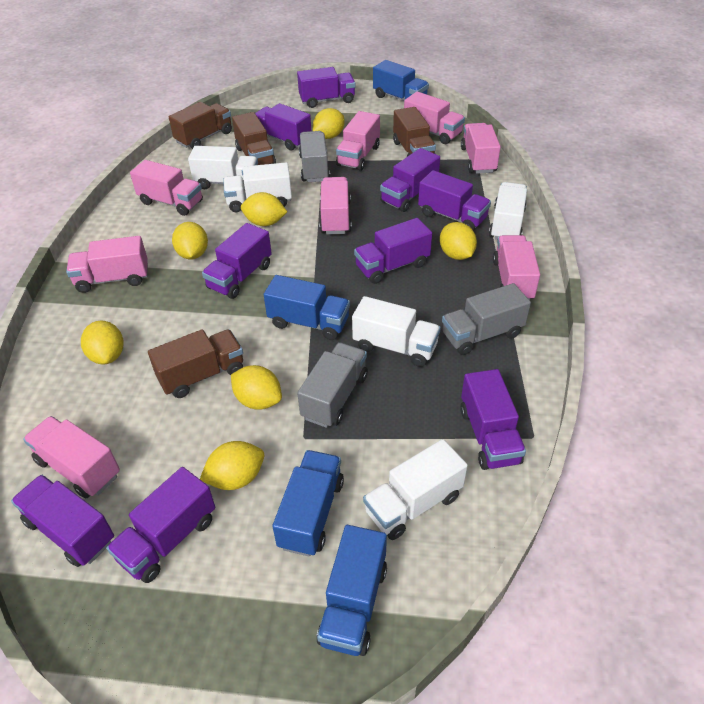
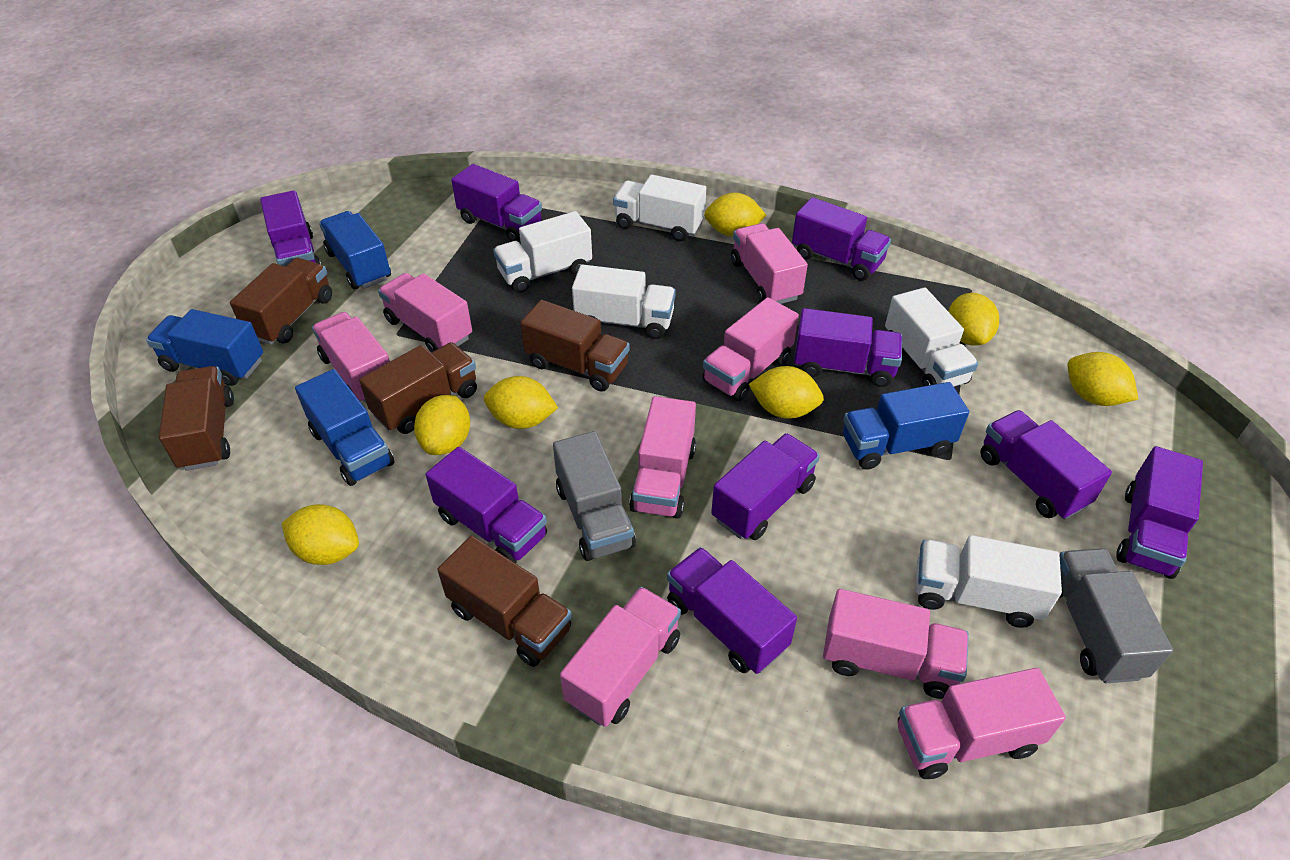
brown truck: [148,329,243,398] [169,102,232,149] [232,112,276,165] [393,107,436,157] = 4 -> [159,366,234,471] [230,258,332,345] [359,342,477,434] [437,536,572,667] [520,300,630,392] = 5
grey truck: [297,342,368,428] [299,131,330,182] [442,283,531,355] = 3 -> [553,431,636,561] [1059,548,1173,683] = 2

